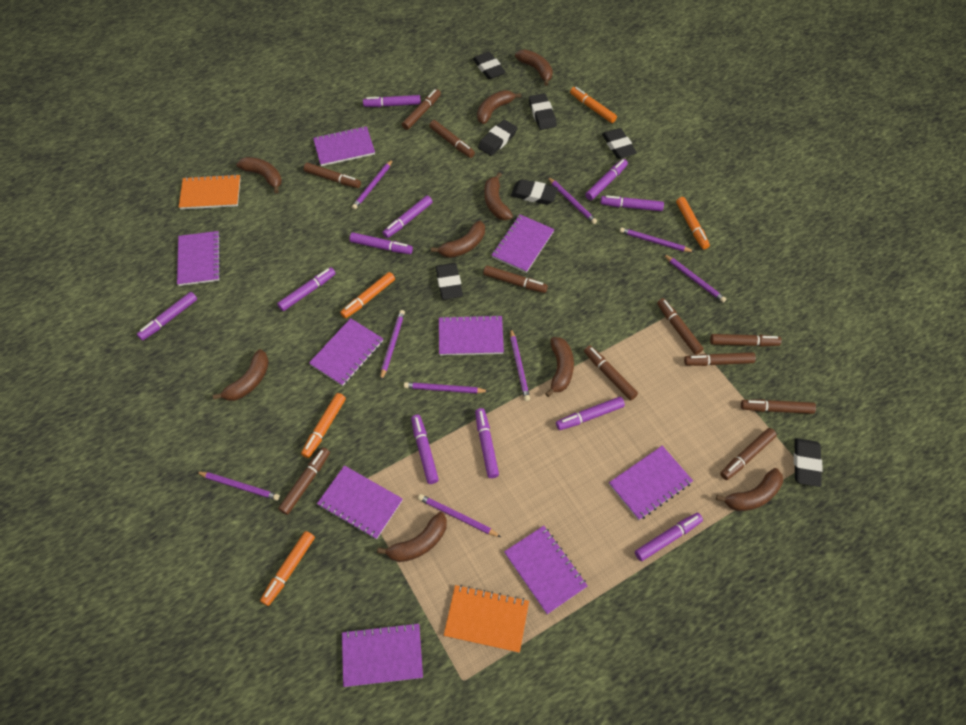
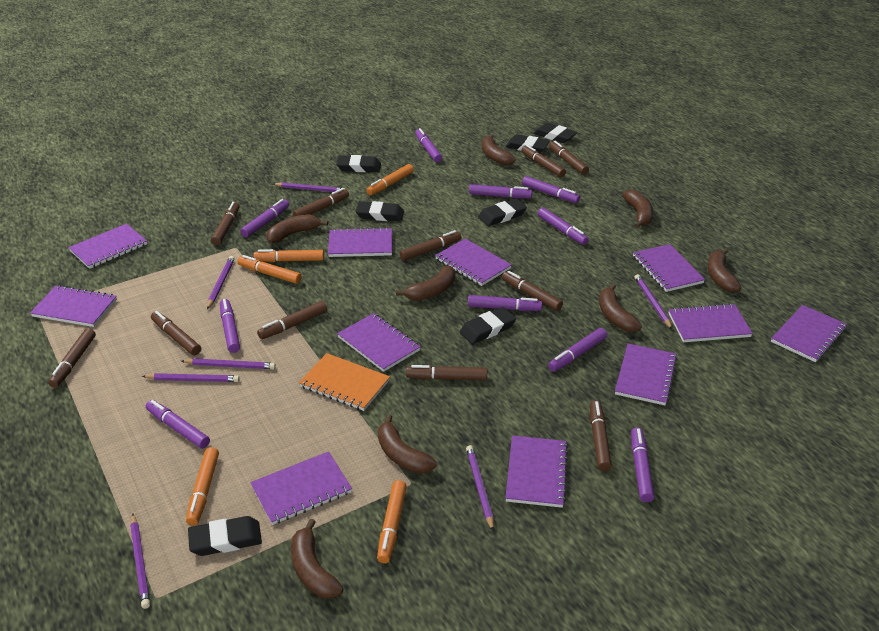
brown banana: [213,349,269,401] [236,157,282,193] [377,512,447,562] [431,221,485,258] [477,90,521,124] [484,172,513,221] [515,50,553,86] [545,337,574,397] [716,468,783,511] = 9 -> [266,214,328,243] [291,519,343,599] [378,414,437,474] [396,266,455,301] [482,134,516,166] [599,284,642,332] [622,190,653,228] [707,248,741,293] = 8
orange notebook: [179,174,241,209] [444,585,529,653] = 2 -> [299,353,390,411] = 1
purple marker: [137,292,197,341] [277,267,336,311] [350,232,413,254] [363,95,421,107] [382,196,433,238] [411,415,439,484] [475,408,499,478] [556,397,625,430] [585,159,628,200] [601,195,664,211] [635,513,703,561] = 11 -> [146,400,210,449] [220,299,240,353] [240,199,289,237] [415,128,442,162] [468,295,542,311] [469,184,532,198] [522,176,580,203] [538,208,589,245] [548,328,607,372] [631,427,654,502] = 10
purple notebook: [177,231,221,286] [309,318,383,386] [313,126,375,166] [317,465,403,539] [342,623,423,687] [439,315,504,356] [492,215,554,273] [504,526,588,614] [609,446,693,520] = 9 -> [30,285,117,327] [69,224,147,269] [250,451,352,525] [328,227,392,257] [337,313,420,372] [435,238,511,286] [506,435,568,508] [615,343,677,405] [633,244,705,292] [668,303,753,342] [771,305,847,362] = 11
purple pencil: [197,472,280,500] [352,159,393,210] [380,310,405,380] [404,382,489,393] [418,494,501,537] [510,329,530,401] [548,177,597,224] [620,228,694,252] [663,254,726,303] = 9 -> [130,514,150,609] [142,373,240,382] [182,358,276,369] [207,256,235,309] [273,182,345,192] [466,445,494,531] [635,274,673,330] = 7

